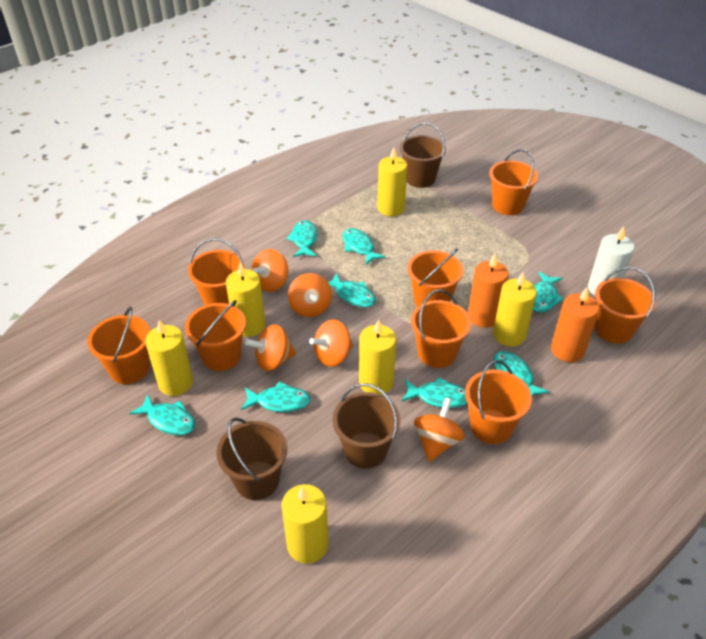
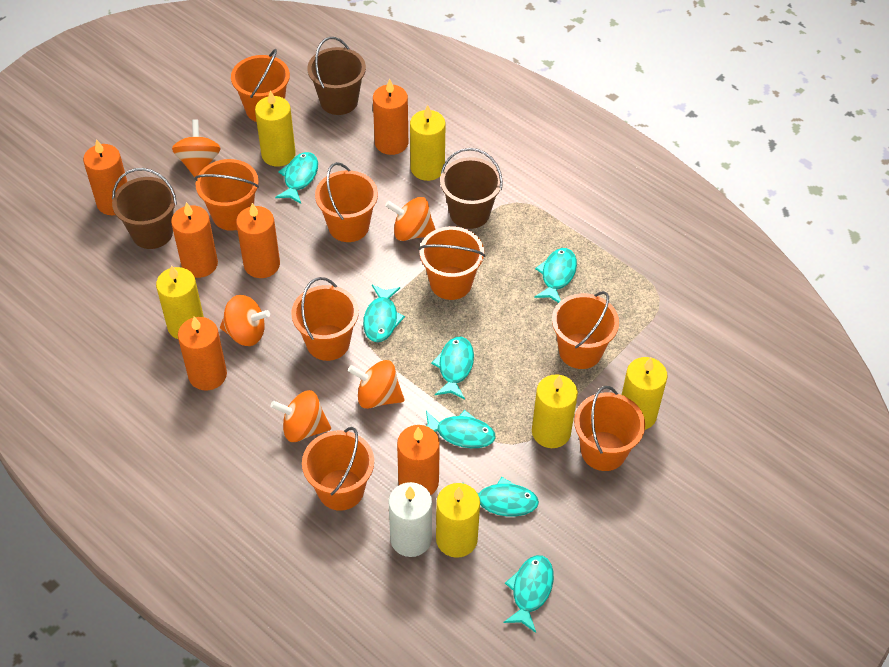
orange candle: [468,254,509,328] [551,288,599,362] = 2 -> [83,139,127,215] [171,202,218,278] [178,317,227,391] [236,203,280,278] [373,79,408,155] [397,425,440,495] = 6
turquoise fish: [129,394,195,435] [241,382,310,412] [286,220,317,257] [328,273,376,307] [343,228,386,265] [401,377,467,408] [494,351,549,397] [533,272,564,313] = 8 -> [275,152,318,204] [363,285,405,342] [426,410,495,448] [431,337,474,399] [462,477,539,516] [503,555,554,633] [534,248,577,303] = 7

